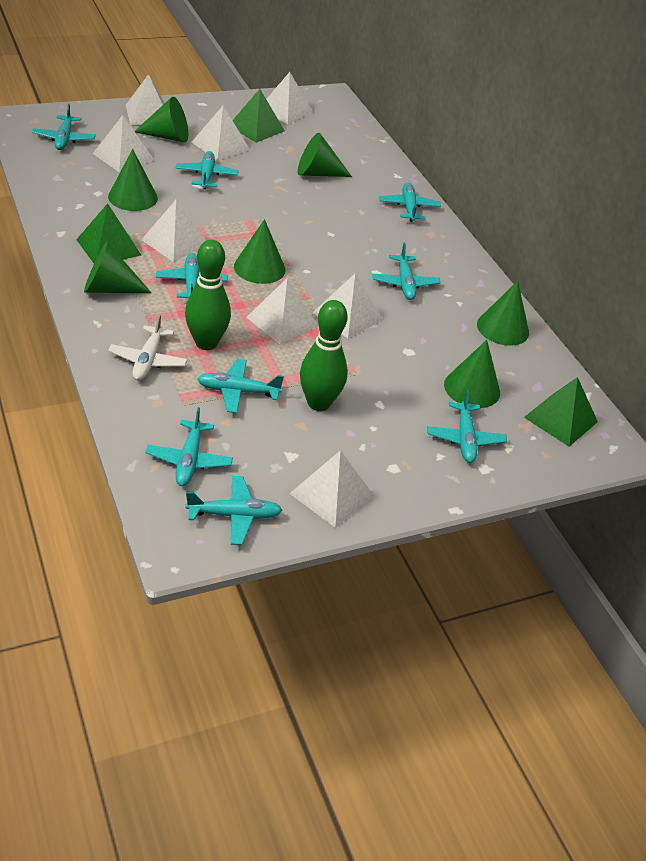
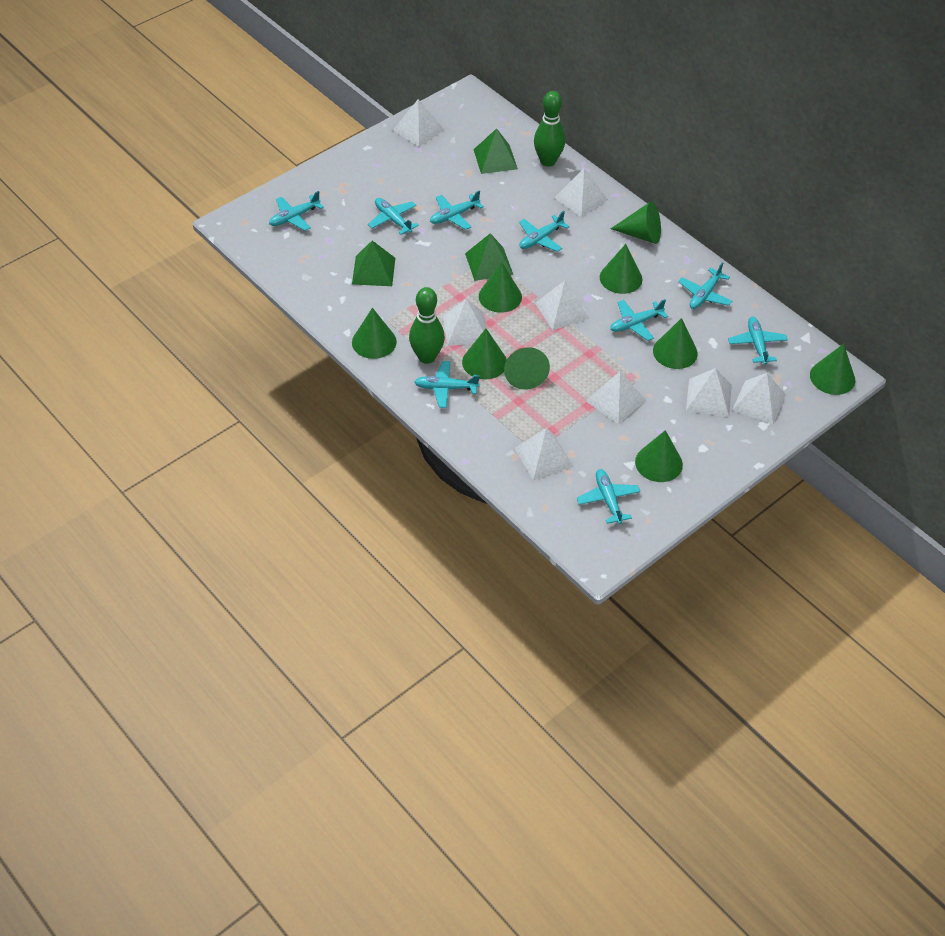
green cone: [84,242,152,293] [108,149,158,211] [135,97,188,143] [234,219,286,284] [298,133,352,177] [444,340,500,408] [477,281,529,346] = 7 -> [352,308,397,359] [462,329,507,380] [479,262,522,313] [504,347,550,390] [600,244,643,294] [610,201,661,244] [635,430,683,482] [653,318,698,369] [810,344,855,395] = 9
white plane: [108,314,187,381] = 1 -> none = 0

